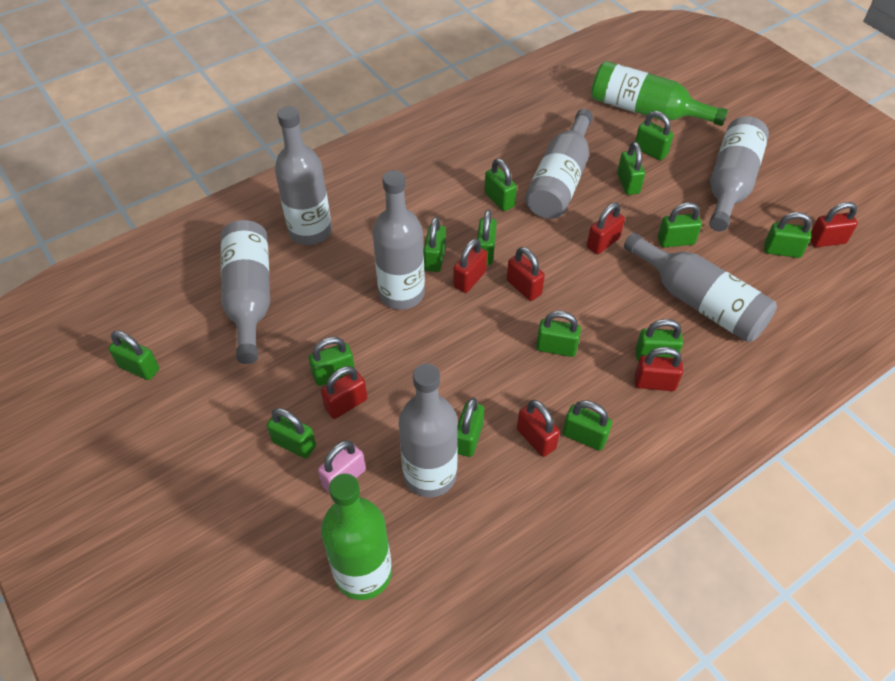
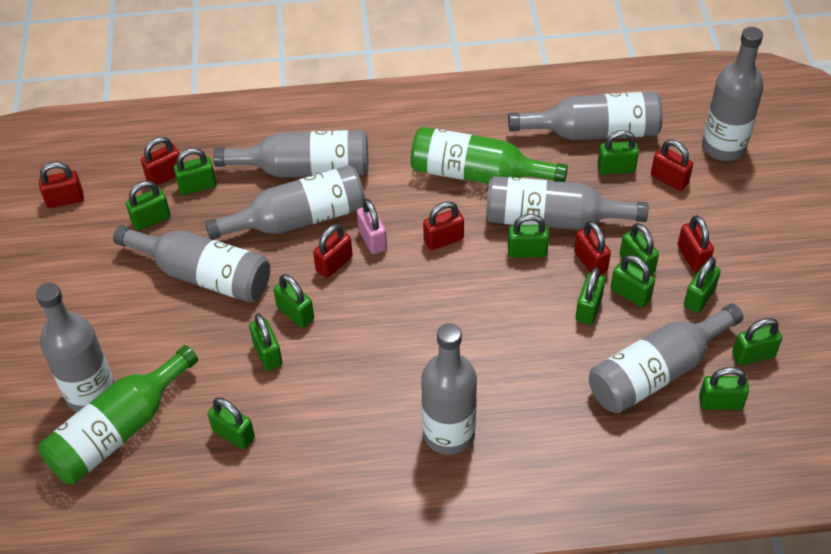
green padlock: [108,330,159,380] [267,408,316,458] [309,337,355,386] [423,217,446,272] [457,398,484,457] [477,210,497,265] [484,159,517,211] [536,311,581,357] [563,400,612,451] [617,142,645,195] [635,111,674,161] [635,319,683,361] [658,202,702,247] [764,212,812,258] = 14 -> [126,181,171,231] [174,148,217,195] [207,398,255,450] [249,313,282,371] [273,274,314,328] [508,214,549,258] [576,267,605,325] [597,130,639,175] [610,255,655,307] [620,223,659,275] [684,257,721,313] [699,367,749,410] [732,318,782,365] = 13
grey bottle: [221,220,270,364] [275,106,332,245] [372,170,425,310] [398,364,458,497] [525,109,593,219] [624,233,777,342] [709,116,769,231] = 7 -> [36,283,115,412] [113,225,270,303] [205,165,365,240] [213,130,368,178] [421,323,477,455] [486,176,649,230] [508,91,663,141] [589,304,743,414] [702,27,764,161] = 9

